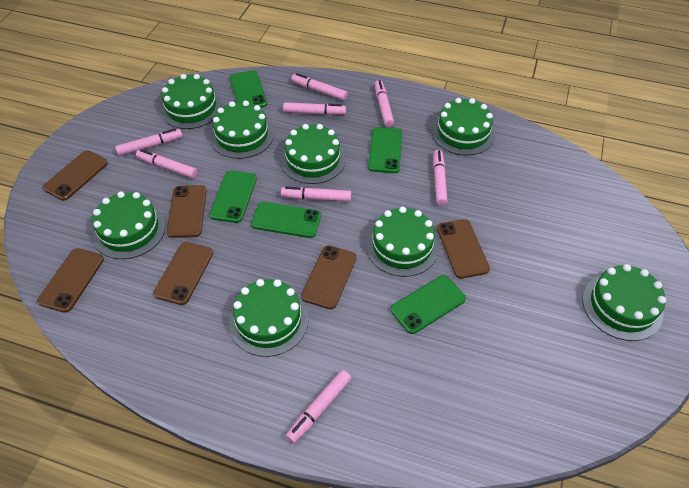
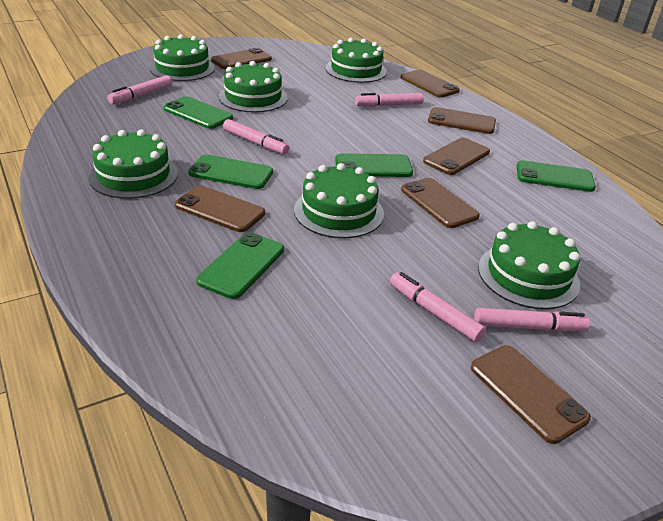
brown phone: [37,248,104,313] [43,150,108,201] [153,242,213,305] [166,185,207,238] [301,245,357,309] [437,219,490,279] = 6 -> [175,186,265,232] [211,48,272,69] [401,70,460,98] [401,178,480,228] [423,138,490,175] [428,107,496,134] [471,345,591,444] = 7
green cake: [92,191,166,259] [160,74,222,129] [210,100,274,159] [229,279,309,357] [280,124,346,184] [366,206,439,277] [432,98,495,155] [582,264,666,341] = 8 -> [88,130,178,199] [150,34,215,81] [219,61,287,112] [294,163,384,238] [326,38,387,83] [478,221,580,309] = 6
pink marker: [115,128,183,156] [136,149,197,178] [281,187,351,202] [283,102,346,115] [286,370,351,443] [291,73,348,101] [375,80,394,127] [433,150,448,206] = 8 -> [107,75,172,104] [223,119,289,155] [355,93,423,107] [390,272,486,342] [474,308,590,332] = 5

